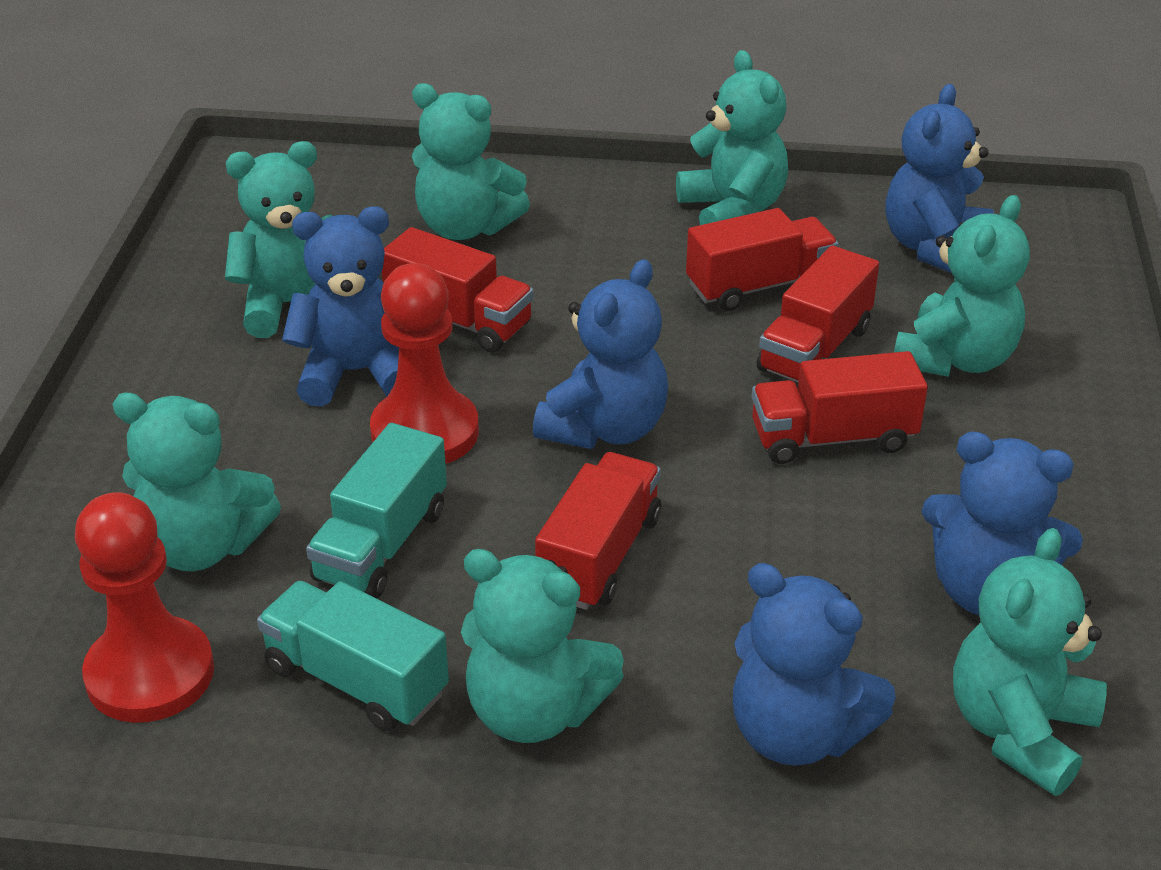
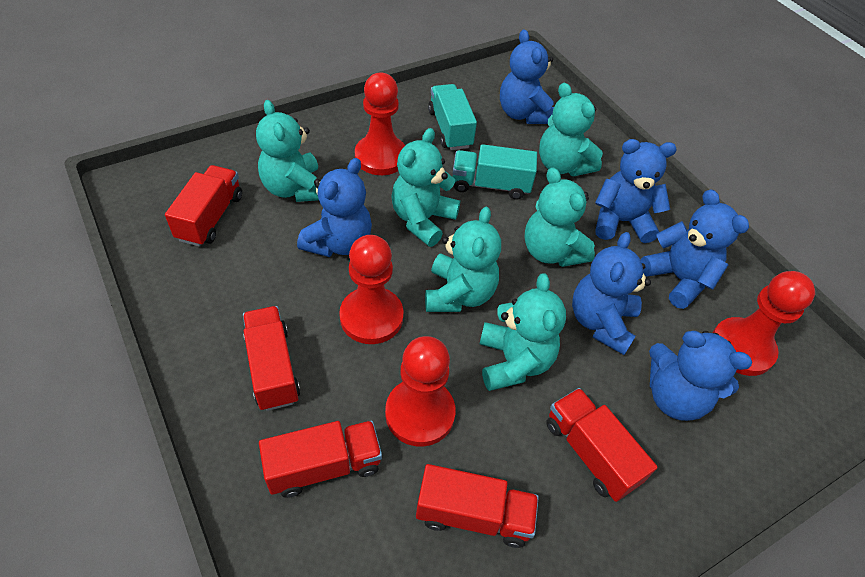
blue teddy bear: [282,206,399,407] [533,259,668,449] [733,563,896,765] [885,84,994,273] [922,432,1083,616] = 5 -> [297,158,372,257] [500,29,554,124] [572,232,651,355] [595,139,677,243] [641,190,749,309] [649,331,752,421] = 6
red pawn: [75,492,214,723] [370,263,479,464] = 2 -> [339,235,404,344] [355,73,405,175] [385,336,456,447] [712,271,815,376] = 4
turquoise teddy bear: [113,393,281,571] [225,141,332,338] [412,83,530,240] [461,549,624,743] [676,50,788,225] [894,195,1030,377] [953,528,1107,796] = 7 -> [256,100,319,202] [391,128,460,247] [425,207,501,312] [480,273,566,391] [524,167,595,267] [539,83,603,176] = 6

